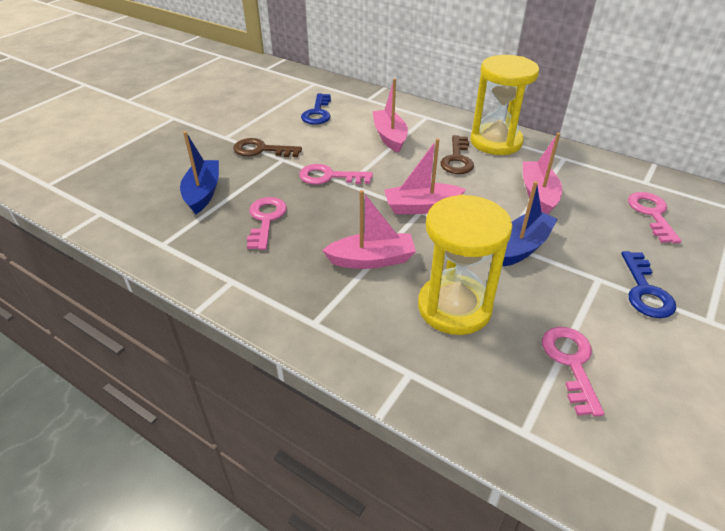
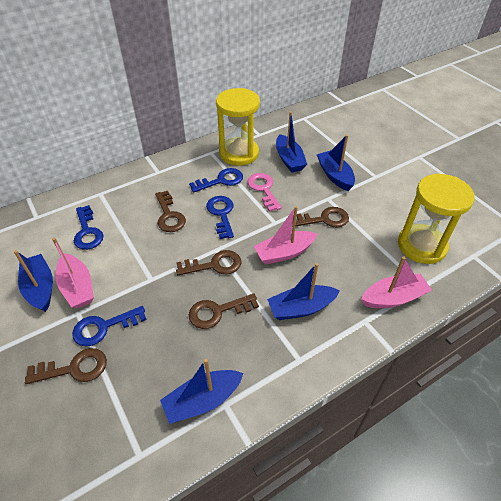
blue boat: [180,131,219,214] [503,181,558,266] = 2 -> [14,250,53,312] [160,359,243,424] [267,263,340,320] [276,112,307,173] [317,135,355,191] = 5
blue key: [301,94,331,125] [621,251,676,318] = 2 -> [72,306,147,346] [74,205,104,250] [189,168,243,193] [206,196,234,239] = 4
brown key: [233,138,302,157] [440,135,474,174] = 2 -> [25,348,107,384] [155,191,186,232] [176,250,241,275] [189,293,259,329] [292,207,349,227] = 5
pink boat: [322,190,416,269] [373,79,408,153] [384,139,466,214] [523,133,562,214] = 4 -> [52,238,94,308] [254,206,317,264] [361,256,432,308] = 3
pink key: [247,197,287,250] [299,164,373,184] [542,327,604,417] [628,192,681,243] = 4 -> [247,173,282,212] = 1

